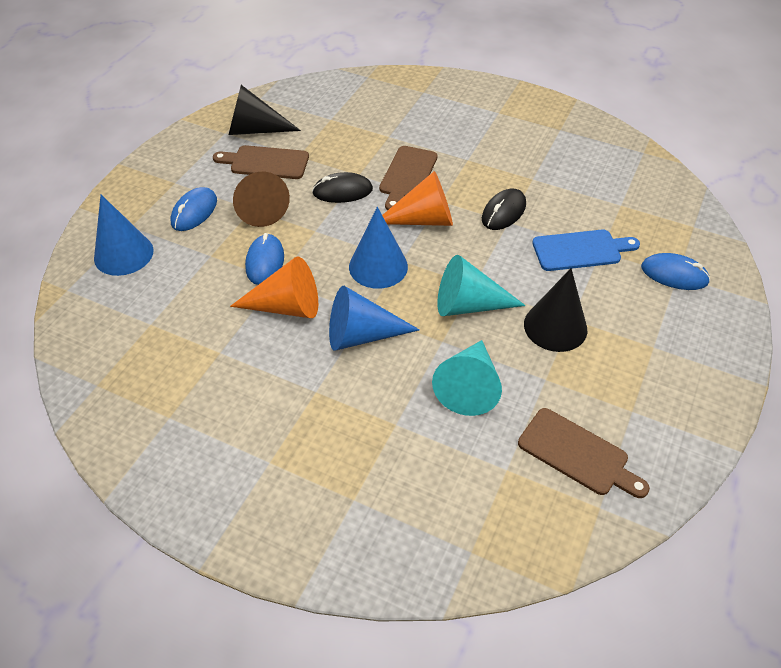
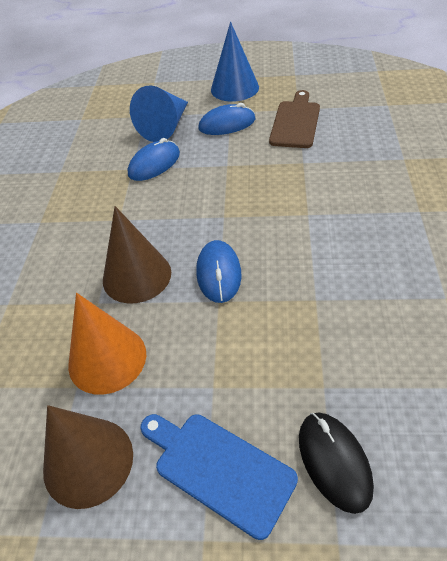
black cone: [229,85,301,135] [524,268,587,352] = 2 -> none = 0
black mouse: [312,172,373,203] [482,189,526,230] = 2 -> [299,413,374,514] = 1
blue cone: [94,195,154,276] [329,286,420,351] [349,207,408,289] = 3 -> [130,85,188,142] [211,22,259,102] = 2
brown cone: [233,172,290,227] = 1 -> [43,405,133,509] [103,206,171,303] = 2
brown cutting board: [213,145,309,179] [379,146,437,210] [518,408,650,498] = 3 -> [269,90,320,148] = 1
orange cone: [230,256,318,318] [382,171,453,226] = 2 -> [68,293,146,395] = 1
turquoise cone: [432,340,502,416] [437,255,526,316] = 2 -> none = 0

